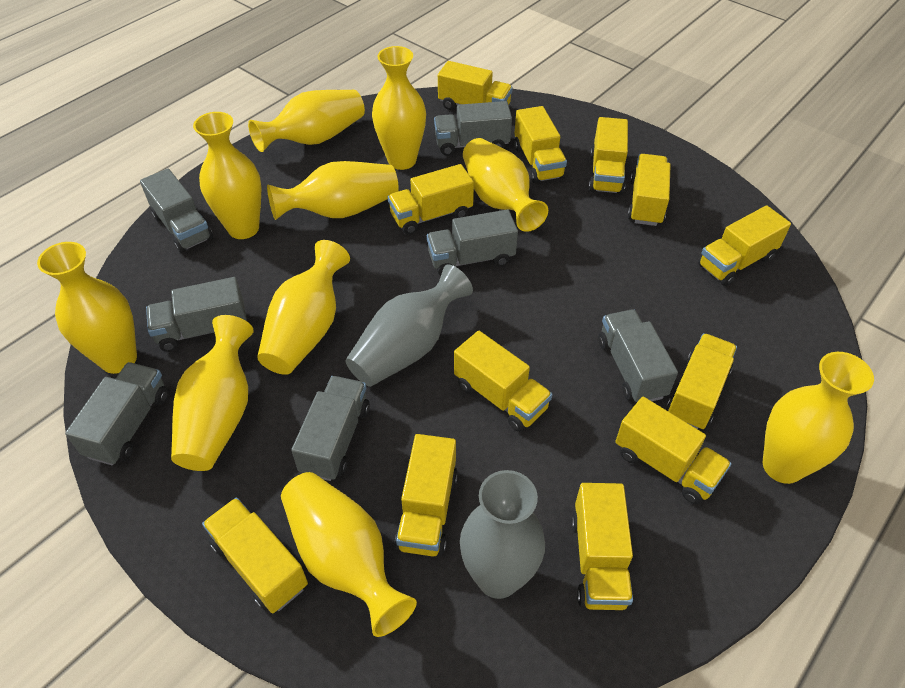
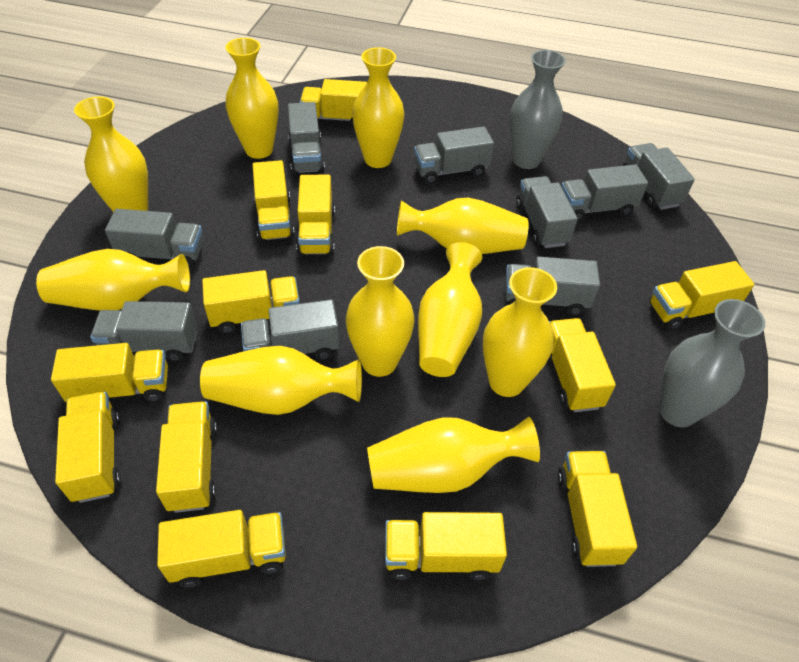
grey truck: [65,362,168,465] [140,169,213,253] [146,277,247,352] [291,376,370,481] [427,210,518,276] [434,101,512,156] [598,309,678,402] = 7 -> [90,301,197,361] [105,209,203,269] [241,299,340,360] [288,102,325,174] [414,126,494,184] [505,256,600,316] [516,176,578,248] [561,164,648,222] [623,143,695,210] = 9

